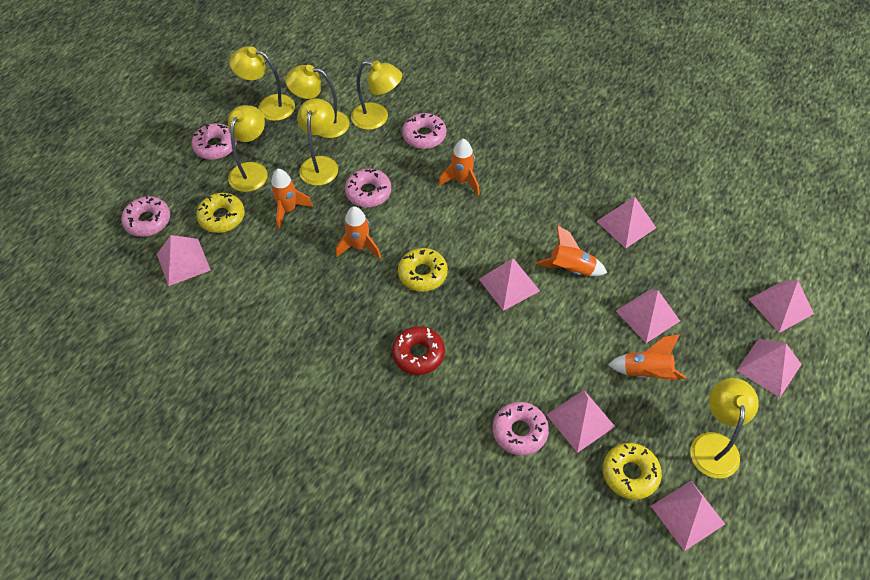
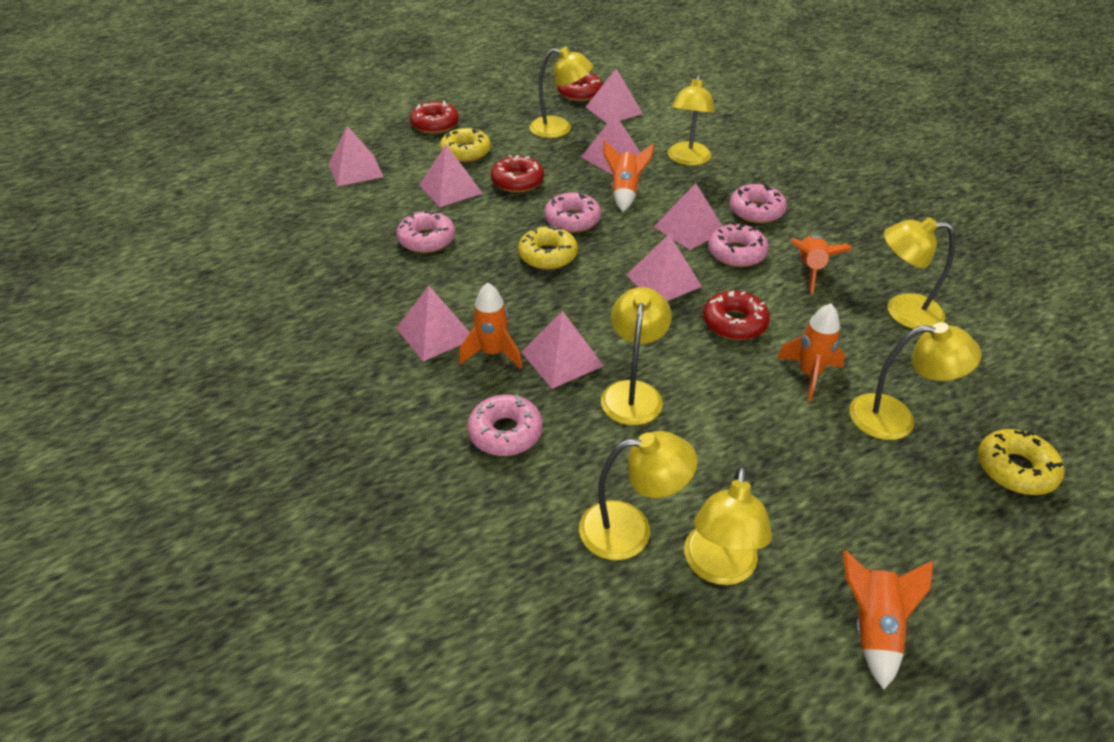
red donut: [392,326,445,375] = 1 -> [410,101,459,134] [491,155,544,193] [557,73,603,101] [703,290,770,340] = 4
yellow lamp: [228,105,268,192] [229,47,295,121] [285,65,350,138] [297,98,338,186] [351,60,402,130] [690,378,759,478] = 6 -> [529,47,593,138] [579,431,698,560] [601,287,672,425] [668,74,715,166] [684,466,772,585] [849,322,982,440] [884,217,955,329] = 7

